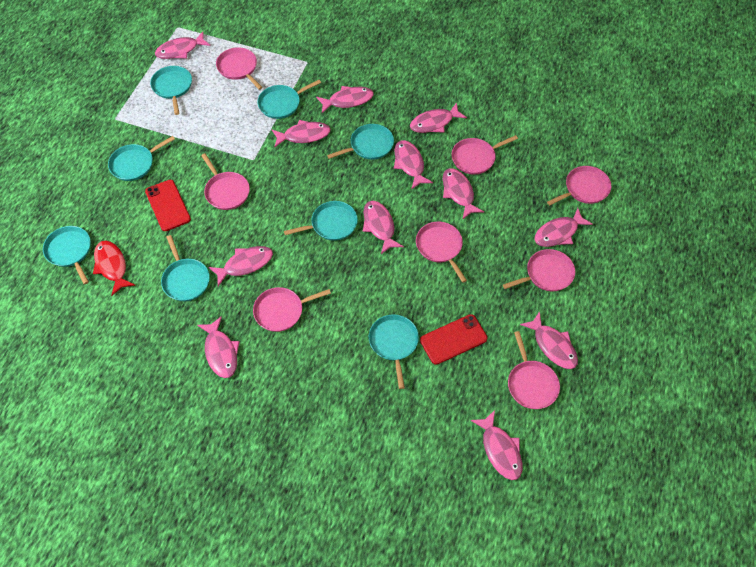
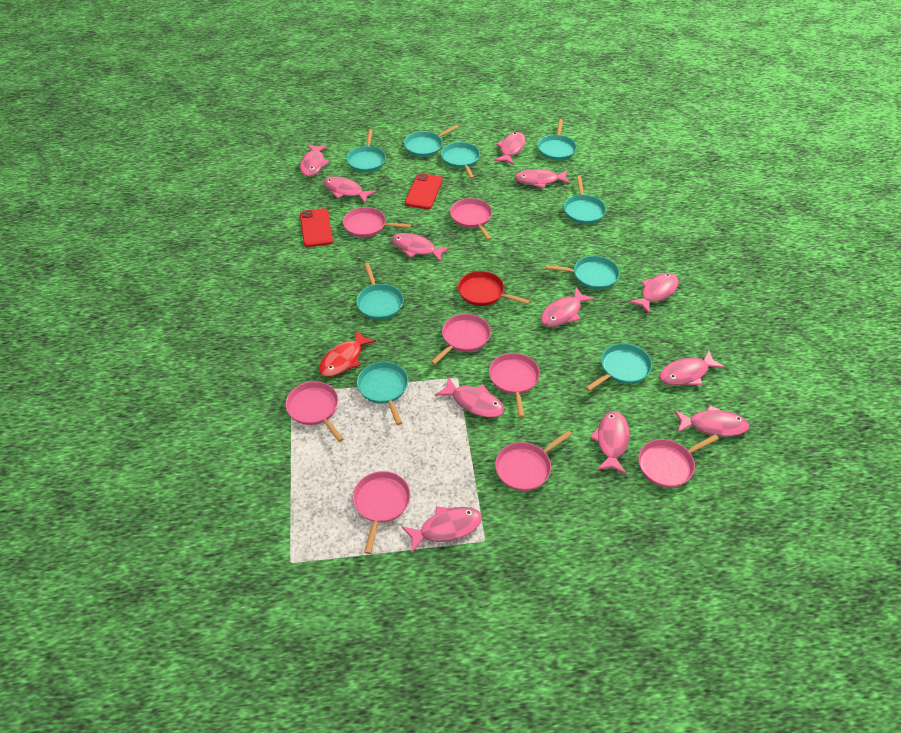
red pan: none = 0 -> [458,271,530,306] = 1
turquoise pan: [43,226,91,285] [108,136,175,181] [150,66,192,115] [161,235,210,301] [257,80,321,119] [284,201,358,241] [327,124,394,160] [369,314,419,389] = 8 -> [346,129,386,172] [356,263,403,320] [357,362,408,425] [404,125,459,157] [441,142,480,179] [538,119,577,160] [545,256,620,290] [564,176,606,224] [585,343,652,391] = 9

